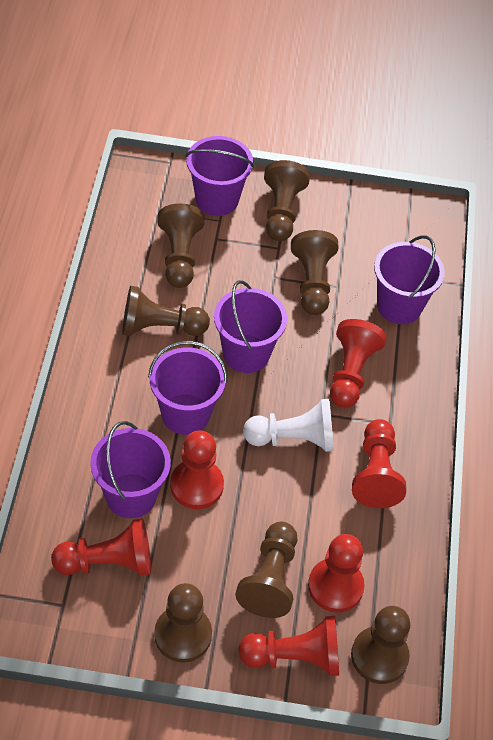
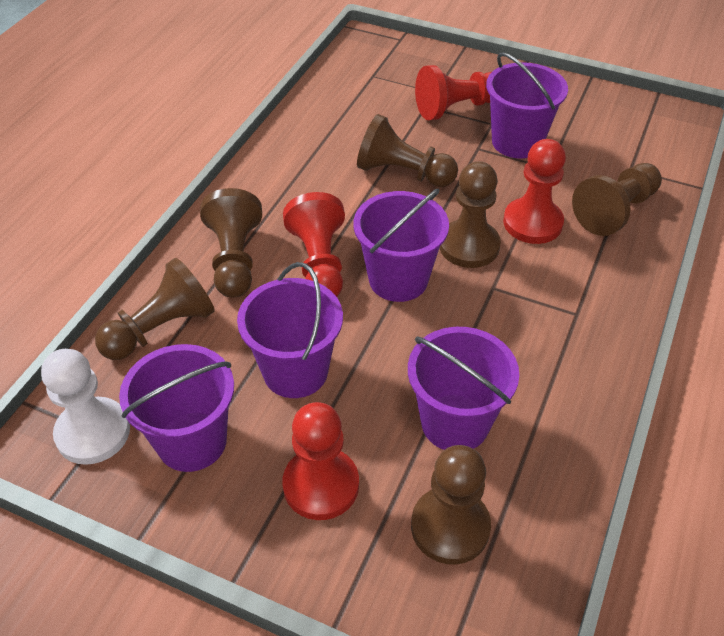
brown pawn: [122,286,210,336] [154,583,212,663] [157,204,205,288] [235,522,297,618] [264,160,310,241] [291,230,338,315] [351,606,410,684] = 7 -> [95,258,215,360] [200,188,262,298] [357,114,458,187] [411,445,491,565] [440,161,501,268] [572,163,662,236] = 6
red pawn: [51,519,151,576] [170,430,224,509] [238,616,339,676] [308,534,365,612] [330,319,387,408] [352,419,406,508] = 6 -> [282,402,359,520] [283,192,345,297] [415,65,491,120] [503,139,566,244] = 4

